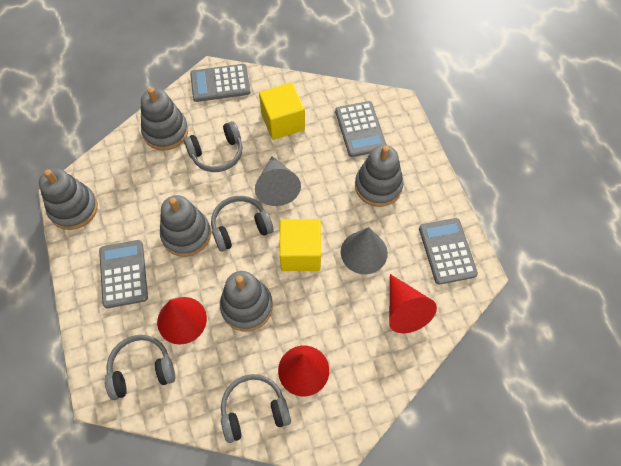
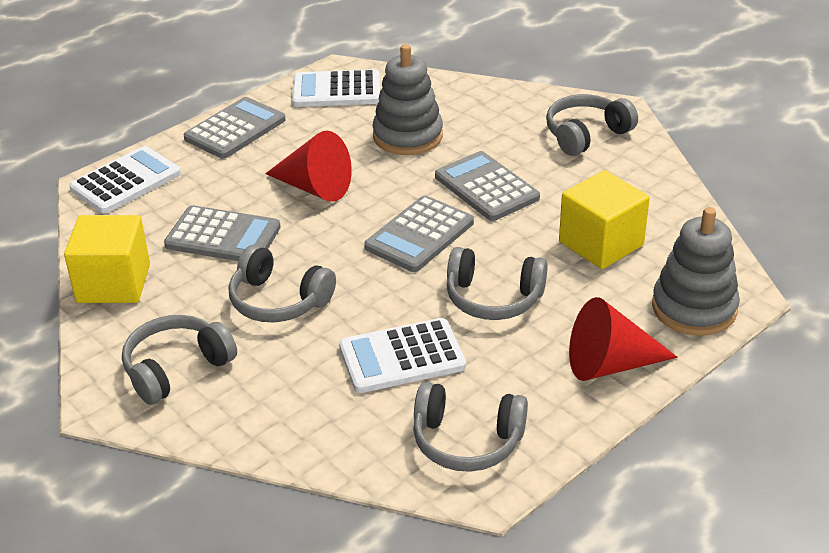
grey cone: [255,157,301,206] [341,227,388,274] = 2 -> none = 0
grey headphones: [105,335,175,400] [184,121,242,172] [211,196,274,252] [221,374,291,443] = 4 -> [122,315,237,405] [229,245,336,322] [413,382,528,472] [447,247,548,320] [546,94,638,156] = 5
grey stacking toy: [39,168,98,230] [141,87,188,150] [160,195,211,257] [220,271,273,331] [355,145,404,207] = 5 -> [372,44,443,155] [652,207,740,336] = 2
red cone: [157,297,207,345] [278,346,329,396] [389,274,437,333] = 3 -> [265,131,352,202] [569,297,678,381] = 2
white calculator: none = 0 -> [69,146,181,213] [292,69,380,107] [339,318,466,393] = 3

